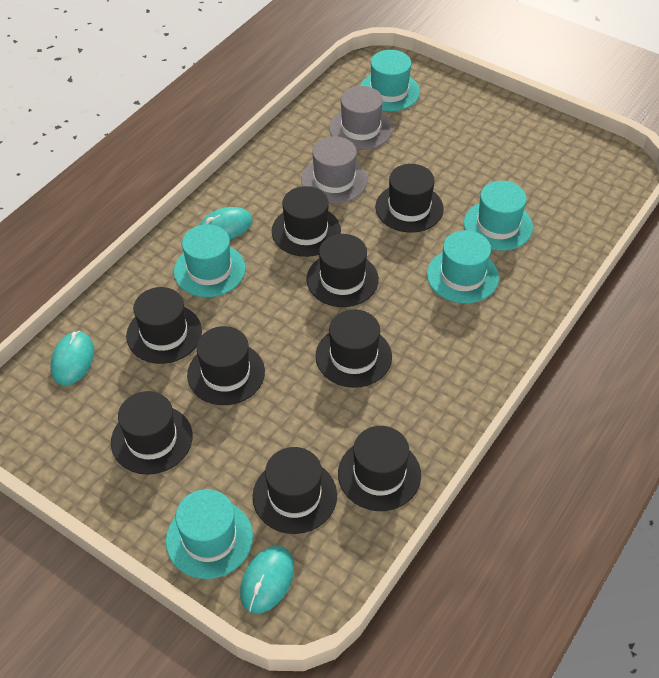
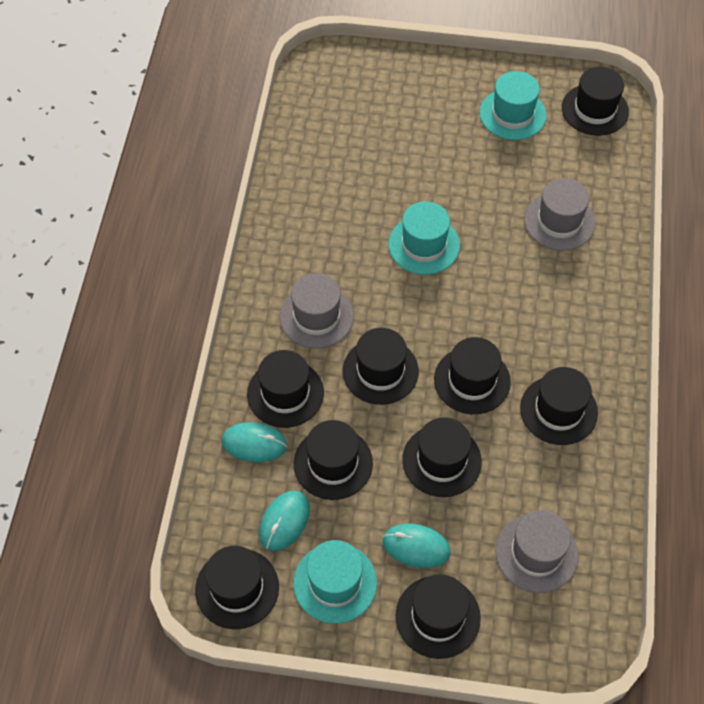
grey hat: [301,136,368,204] [329,86,393,150] = 2 -> [280,273,354,349] [495,510,578,593] [524,178,595,251] = 3
turquoise hat: [166,489,253,579] [174,224,245,297] [360,50,420,111] [427,230,499,304] [464,181,533,251] = 5 -> [293,540,377,624] [388,201,460,275] [479,71,547,140] = 3

